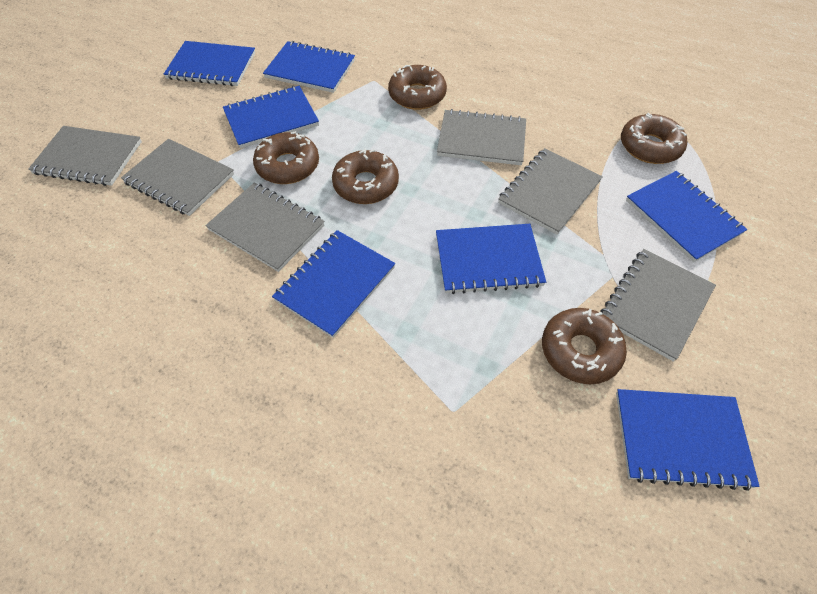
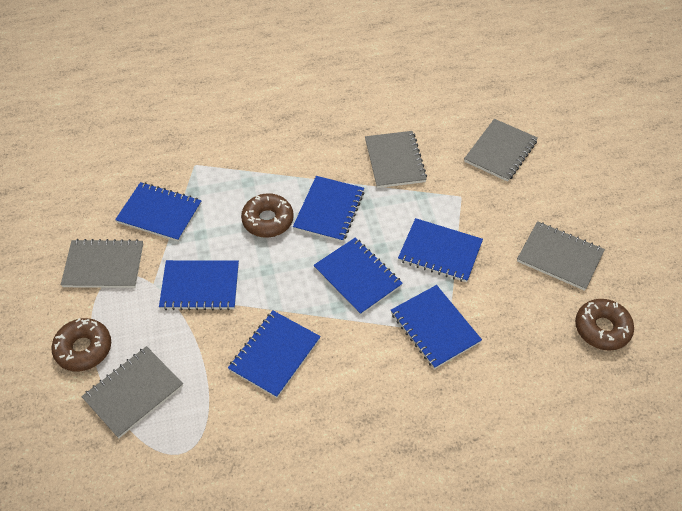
brown donut: [253,131,319,184] [332,149,399,204] [388,65,447,110] [542,308,627,384] [621,113,687,164] = 5 -> [51,318,111,371] [241,193,294,238] [575,299,634,351] = 3
grey notebook: [28,126,142,186] [121,139,234,216] [205,183,325,272] [437,109,526,165] [498,148,603,235] [601,249,716,362] = 6 -> [61,239,143,288] [81,346,183,438] [365,131,427,188] [464,119,538,182] [517,221,605,291] = 5

